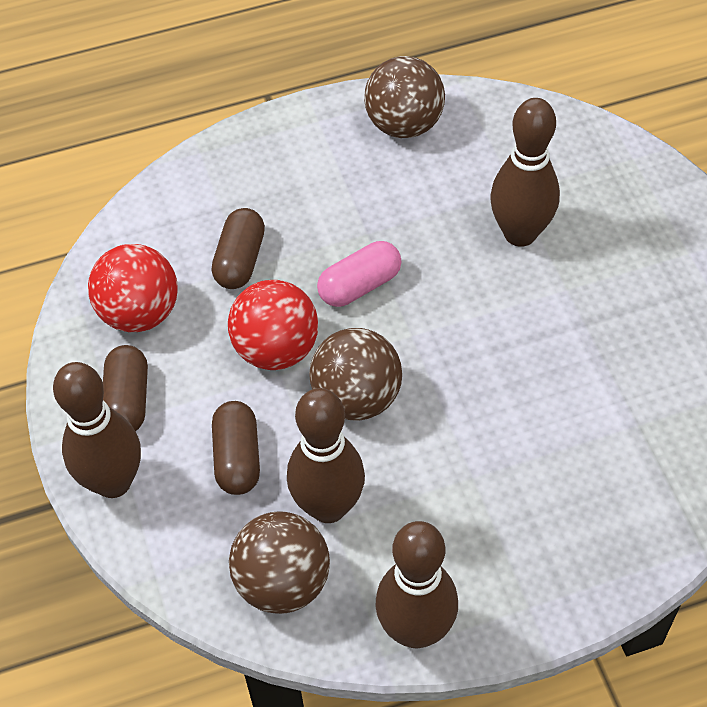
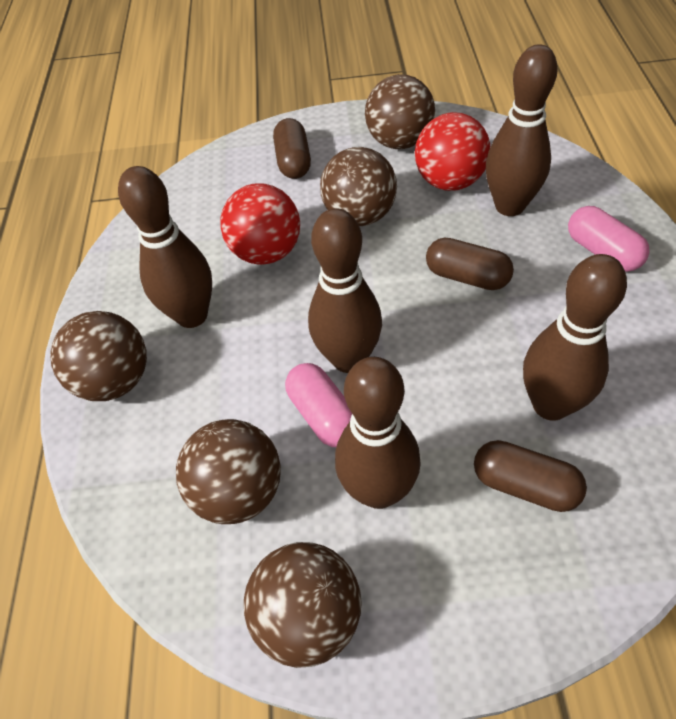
brown ball: [229,511,330,614] [309,328,402,421] [364,56,445,138] = 3 -> [50,311,147,401] [176,419,281,524] [244,542,362,668] [320,147,397,226] [365,74,435,149] = 5
brown bowling pin: [53,362,141,498] [287,388,365,523] [375,521,458,648] [490,98,560,247] = 4 -> [118,166,212,328] [308,208,382,373] [335,357,421,509] [486,44,558,216] [523,254,627,421] = 5
pink capsule: [317,241,402,307] = 1 -> [285,363,352,447] [568,206,650,272] = 2

